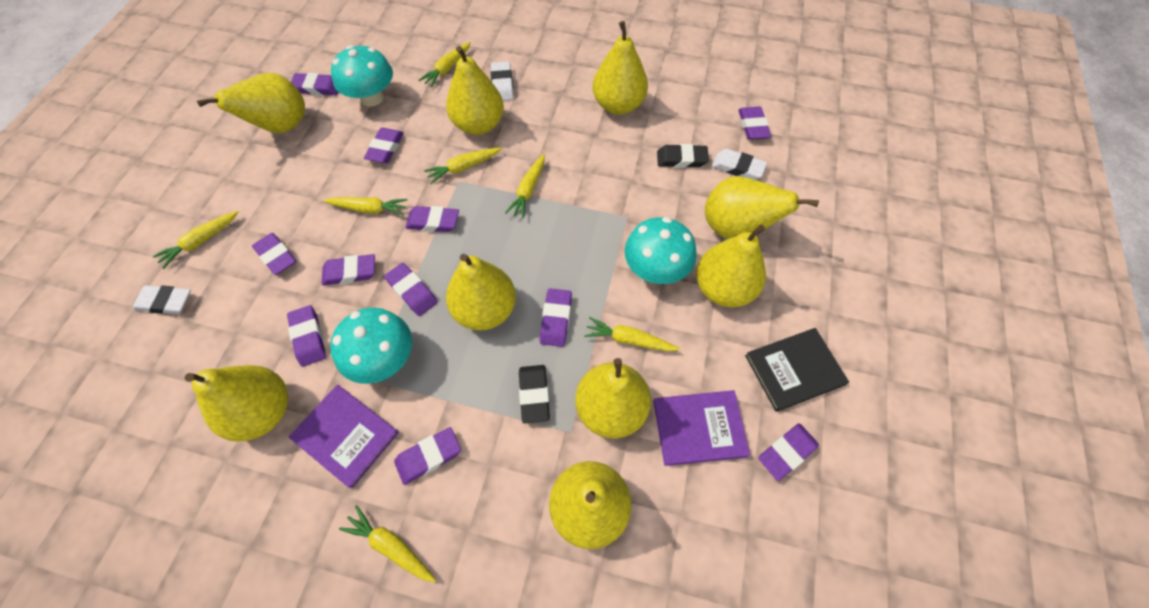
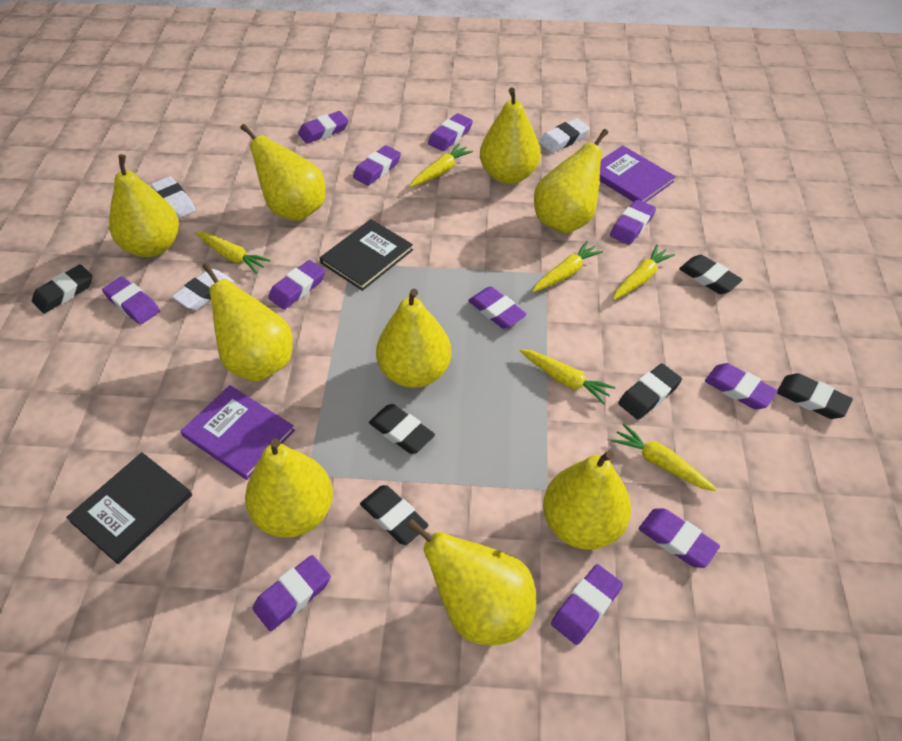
black book: [745,328,849,412] = 1 -> [66,452,192,564] [320,219,413,291] = 2
black eraser: [519,365,550,423] [657,144,709,168] = 2 -> [32,264,92,314] [360,485,429,545] [369,404,435,454] [618,363,682,420] [679,255,743,294] [777,373,853,419] = 6
turquoise mushroom: [330,307,412,384] [331,45,393,107] [624,217,696,284] = 3 -> none = 0
yellow carrot: [153,211,238,269] [323,197,408,215] [339,505,436,582] [419,42,471,87] [424,147,502,184] [505,154,545,219] [584,317,680,352] = 7 -> [195,231,270,274] [410,143,473,187] [520,349,615,404] [532,241,603,292] [611,423,717,491] [613,245,675,300] = 6

